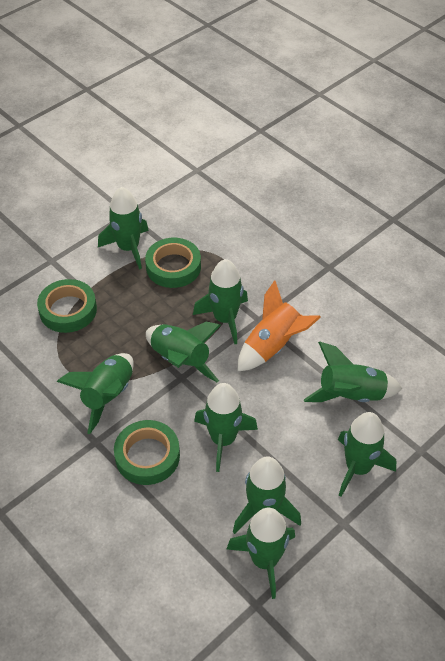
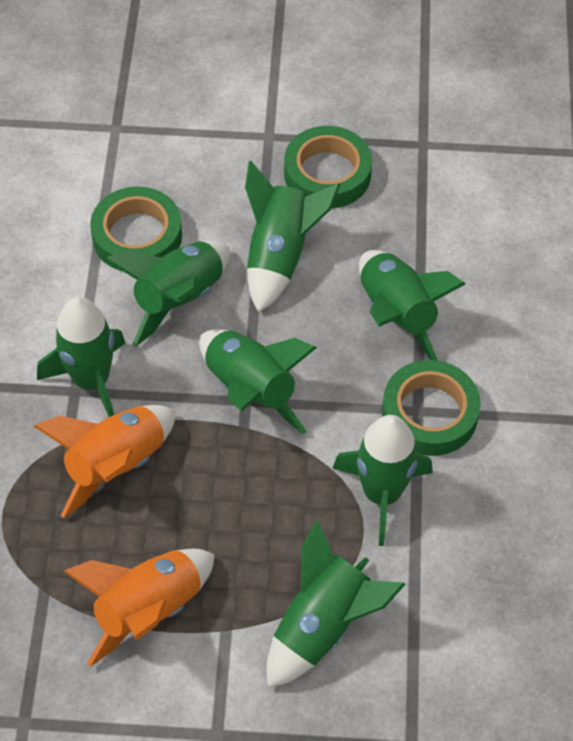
green rocket: [57,353,134,434] [98,187,149,270] [146,322,221,383] [193,259,248,344] [194,383,258,472] [227,508,295,599] [233,457,301,534] [304,342,402,402] [338,412,396,497] = 9 -> [37,297,126,417] [104,241,230,347] [199,329,317,435] [245,161,340,313] [266,520,406,688] [332,415,433,546] [359,250,466,361] = 7
orange rocket: [238,280,321,371] = 1 -> [33,405,175,518] [63,549,215,667] = 2

